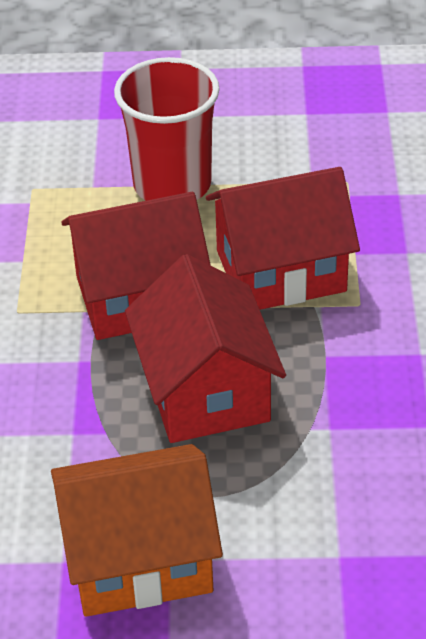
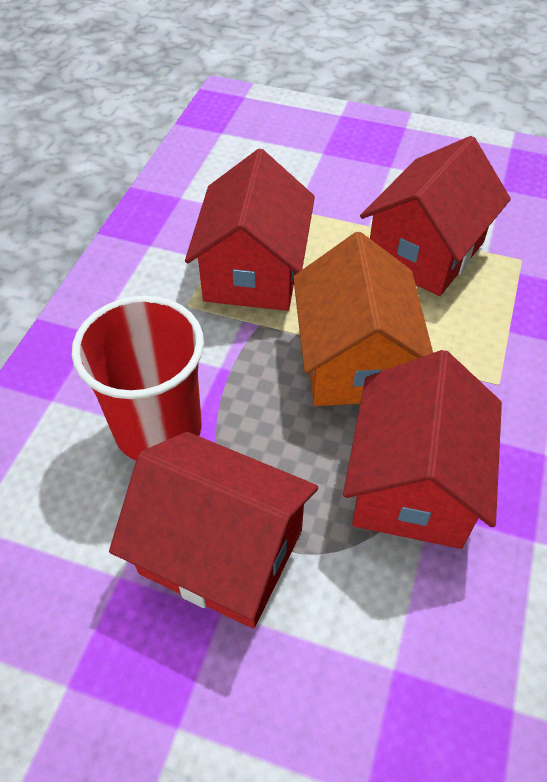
red house: [62,192,211,340] [125,254,286,443] [206,167,360,310] = 3 -> [109,432,318,629] [185,149,315,311] [343,350,502,549] [360,136,511,296] = 4

